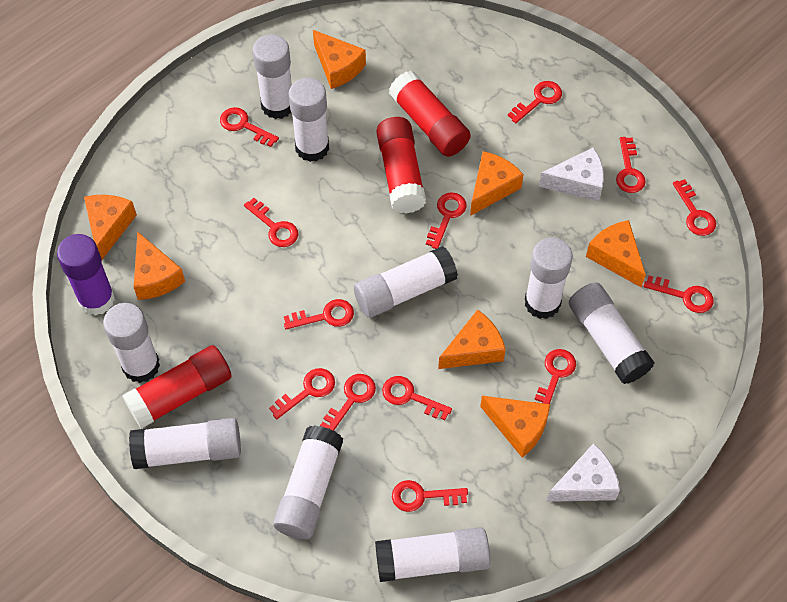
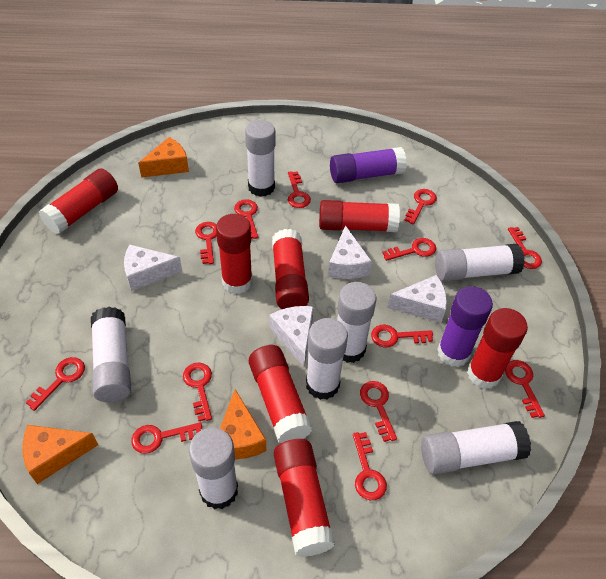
orange cheese: [84,195,137,261] [134,231,185,300] [313,30,366,89] [438,309,506,369] [470,151,524,216] [480,396,550,458] [586,220,646,287] = 7 -> [23,425,98,484] [138,137,189,178] [220,389,266,459] = 3
purple glue stick: [57,234,115,316] = 1 -> [330,147,407,183] [437,286,493,367] = 2
red glue stick: [122,345,232,429] [376,117,426,214] [389,71,471,157] = 3 -> [39,168,118,235] [216,214,253,294] [249,345,313,443] [272,229,309,309] [274,439,335,557] [319,200,400,232] [467,308,528,389] = 7
white cheese: [539,147,604,201] [546,443,620,502] = 2 -> [124,245,182,291] [270,306,314,367] [328,225,372,279] [387,275,447,323] = 4
white glue stick: [103,303,160,383] [129,418,241,469] [253,34,292,119] [273,425,343,539] [289,78,329,162] [354,246,458,318] [375,527,490,582] [525,237,573,319] [569,282,654,384] = 9 -> [91,307,131,402] [189,427,238,510] [245,120,275,197] [306,318,348,400] [337,282,377,363] [421,421,531,475] [435,244,524,281] = 7

